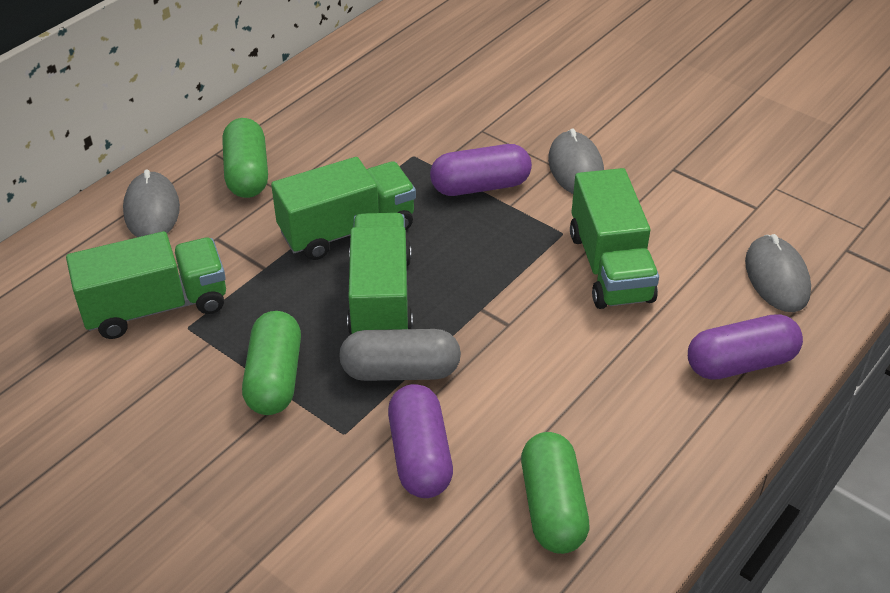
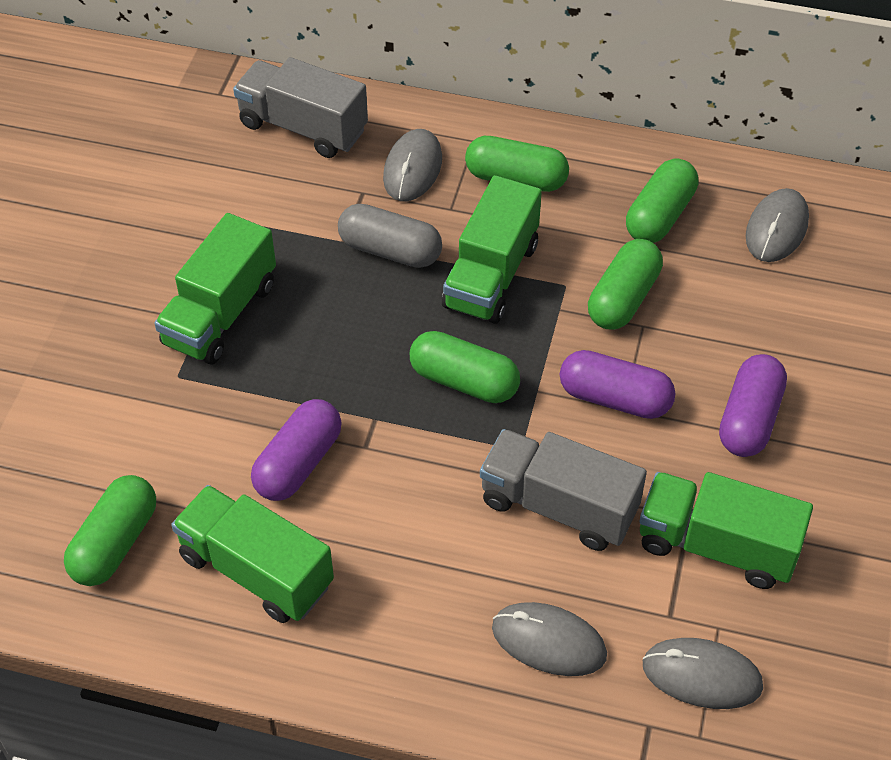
green capsule: [222,118,268,198] [242,311,301,415] [521,432,589,554] = 3 -> [64,475,156,586] [410,331,520,403] [465,136,569,192] [588,239,663,330] [626,159,698,243] = 5
grey mouse: [123,169,180,237] [548,128,604,194] [745,234,811,312] = 3 -> [383,129,442,201] [492,602,607,676] [643,638,763,709] [746,188,809,262] = 4
grey truck: none = 0 -> [233,57,368,158] [480,429,647,551] = 2

